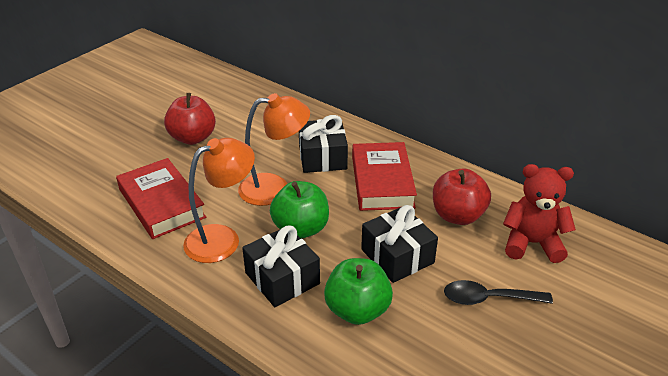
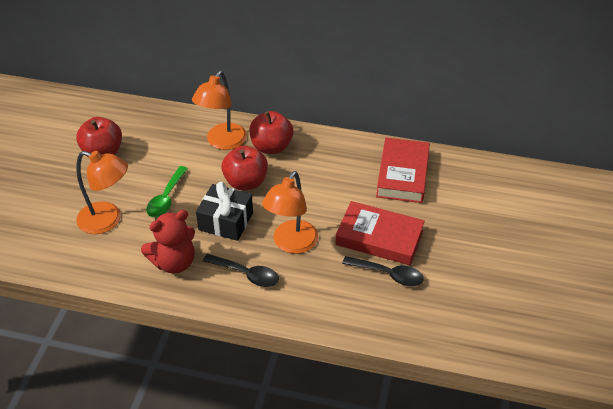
black gift: [242,226,320,307] [299,115,348,173] [361,205,438,283] = 3 -> [196,181,253,241] = 1
black spoon: [444,280,553,305] = 1 -> [203,254,279,287] [342,256,424,286] = 2
green apple: [270,181,329,239] [324,258,393,325] = 2 -> none = 0
green spoon: none = 0 -> [146,166,188,217] = 1
orange lamp: [183,138,255,263] [238,93,310,206] = 2 -> [76,151,128,234] [192,71,247,150] [262,171,318,254] = 3
red apple: [164,93,216,145] [433,168,491,225] = 2 -> [76,117,122,157] [222,146,268,190] [249,111,293,154] = 3

